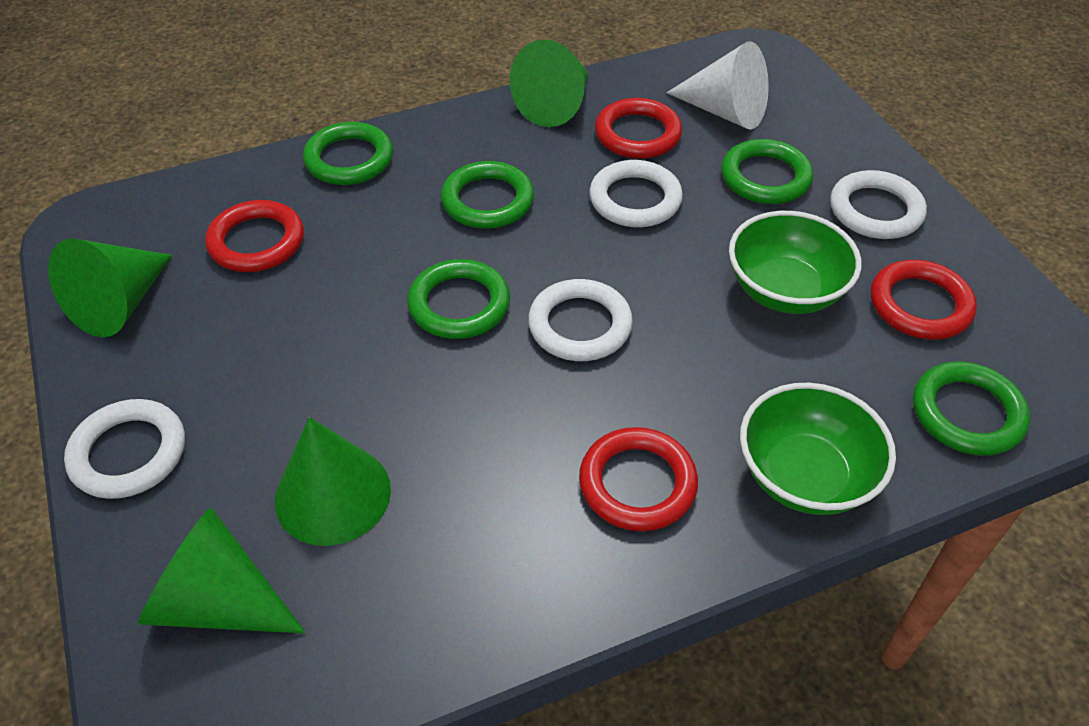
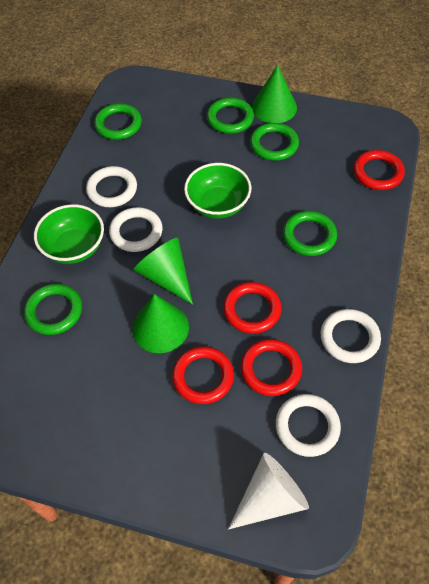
green cone: [48,238,172,337] [138,508,306,634] [275,417,391,546] [510,39,588,127] = 4 -> [132,294,189,353] [133,238,193,305] [252,65,297,123] = 3

